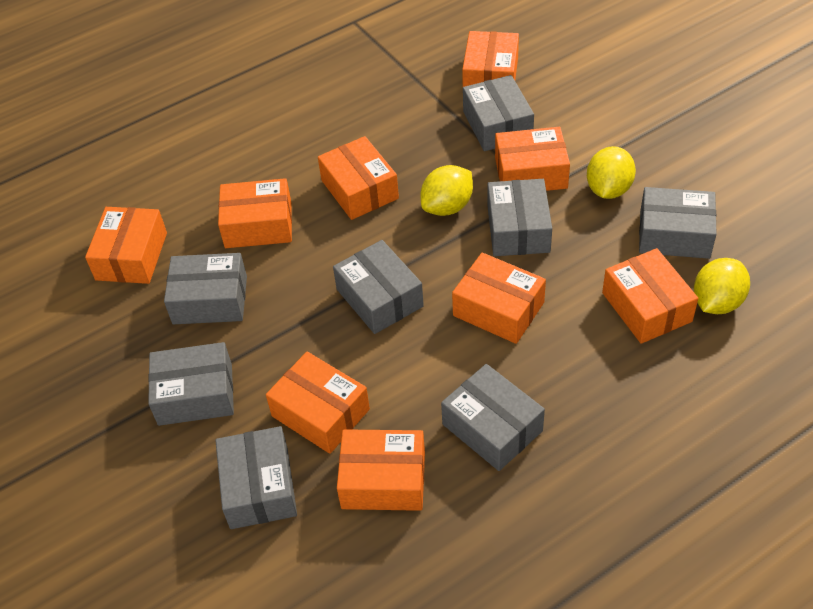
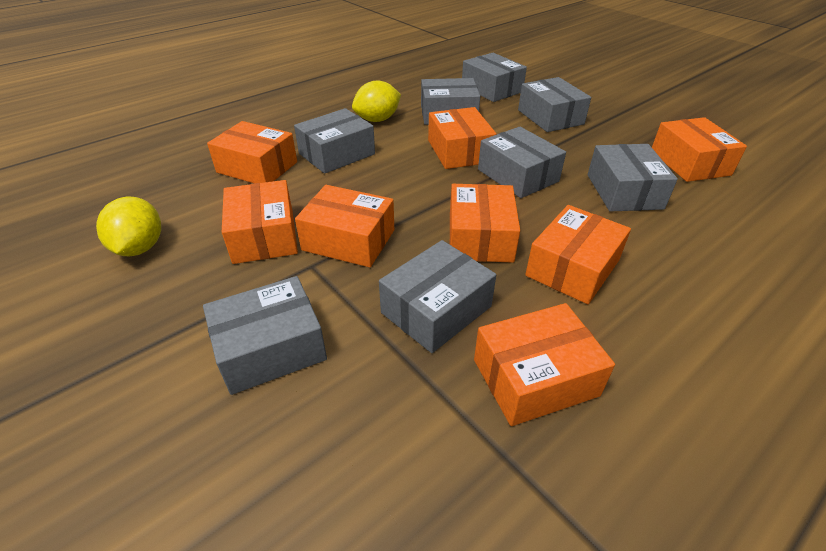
orange box: [85,207,167,284] [218,178,292,248] [266,352,370,454] [318,136,399,220] [337,429,425,511] [452,253,546,344] [462,31,519,87] [495,127,570,191] [602,248,698,344] = 9 -> [207,121,297,183] [222,180,298,264] [295,185,394,267] [428,107,496,169] [450,184,520,263] [474,303,615,426] [525,205,631,304] [652,117,747,182] = 8
yellow lemon: [420,165,473,216] [587,146,636,199] [694,258,750,314] = 3 -> [96,196,161,256] [352,81,401,122] = 2

